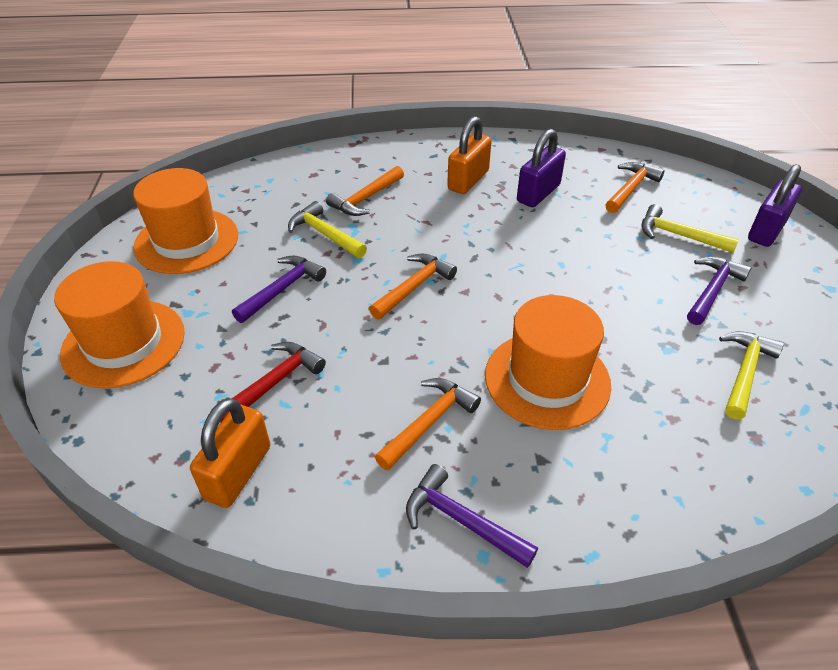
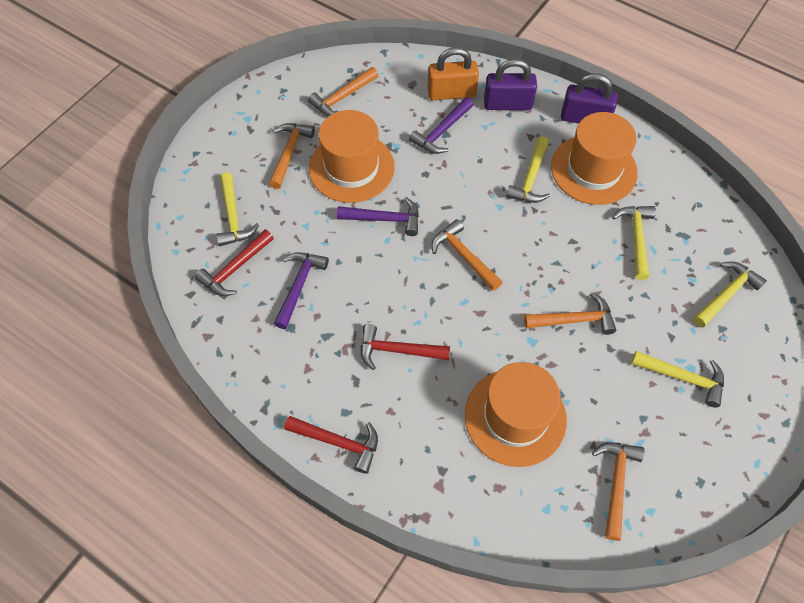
orange hammer: [326,166,404,216] [369,254,457,320] [375,378,481,470] [605,162,664,213] = 4 -> [269,123,315,189] [308,67,379,116] [432,219,503,291] [524,292,616,335] [592,442,645,541] = 5
orange padlock: [190,398,270,508] [447,116,492,194] = 2 -> [428,47,479,100] = 1
red hammer: [220,342,326,423] = 1 -> [195,229,274,296] [285,416,378,474] [361,324,450,370] = 3
yellow hammer: [288,201,367,258] [641,204,739,253] [719,331,784,420] = 3 -> [216,172,259,246] [506,136,550,203] [612,206,656,280] [631,351,724,408] [693,261,767,328] = 5

